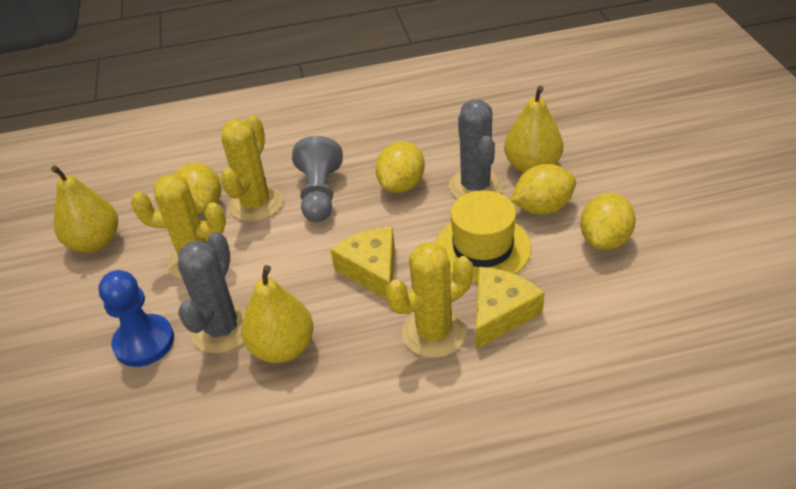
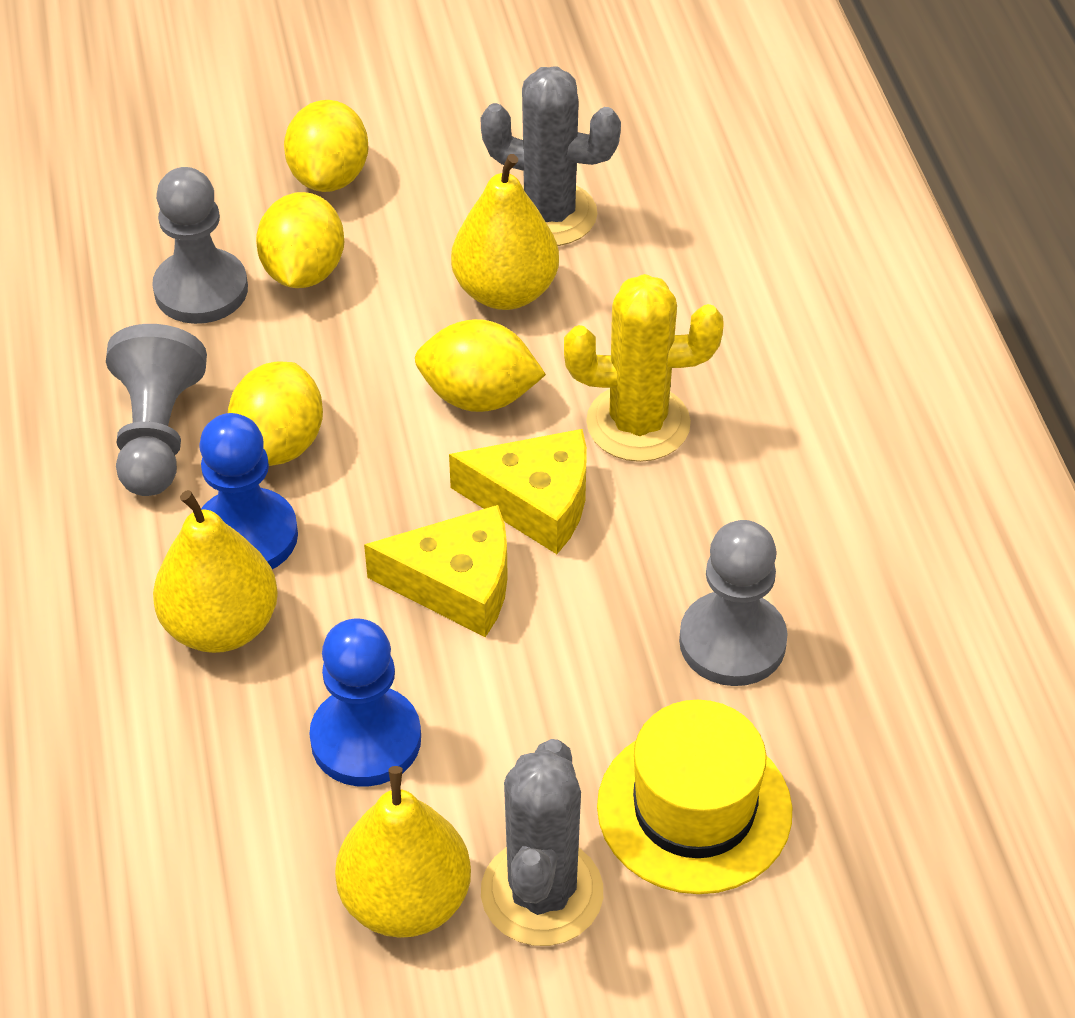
blue pawn: [98,270,174,367] = 1 -> [199,413,298,569] [309,619,421,787] = 2
grey pawn: [292,136,343,222] = 1 -> [106,324,207,496] [152,167,248,324] [679,520,788,686] = 3
yellow cactus: [131,174,226,280] [221,115,282,222] [386,242,473,358] = 3 -> [564,274,724,462] = 1

